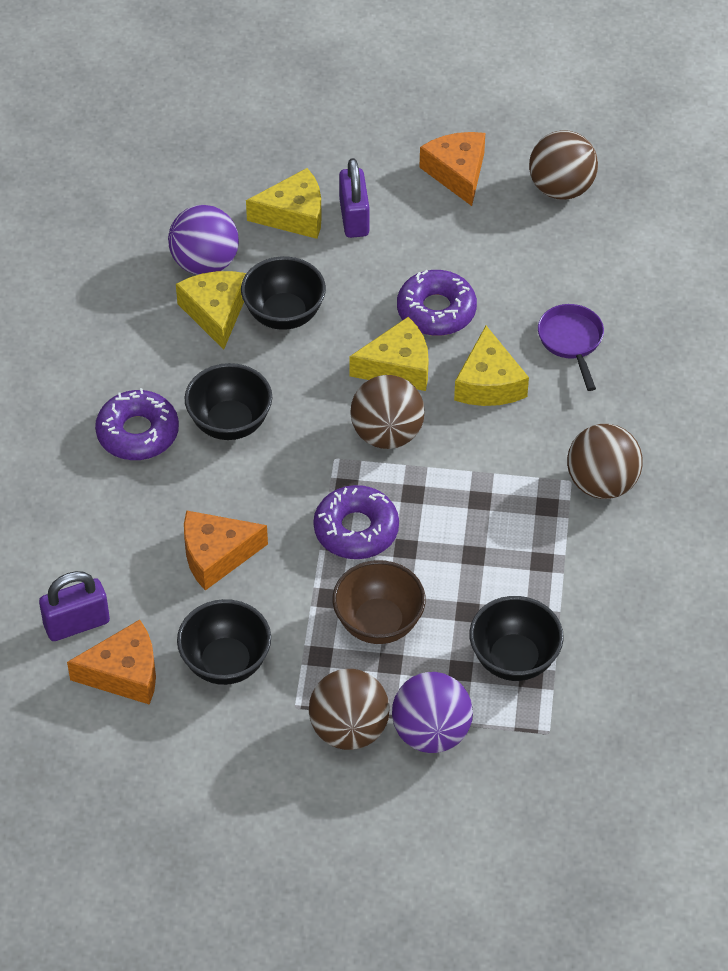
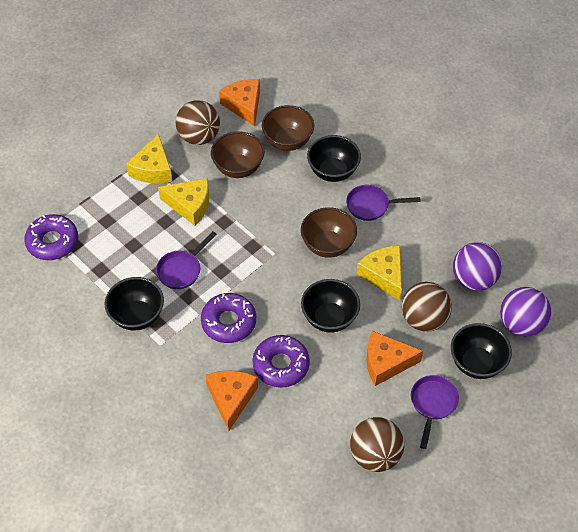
brown ball: [309,669,390,750] [350,375,425,449] [529,130,598,200] [567,424,643,499] = 4 -> [176,100,220,145] [350,417,404,472] [402,282,452,332] = 3
brown bowl: [333,560,426,644] = 1 -> [211,131,264,178] [262,105,314,151] [301,207,357,258] = 3
purple padlock: [39,571,110,641] [339,158,369,238] = 2 -> none = 0
purple pan: [538,304,604,391] = 1 -> [156,231,217,289] [346,185,421,221] [411,375,459,449] = 3
yellow cheese: [176,271,246,350] [246,168,322,239] [349,317,429,391] [454,326,529,406] = 4 -> [126,134,172,183] [158,178,209,226] [356,246,402,300] = 3

